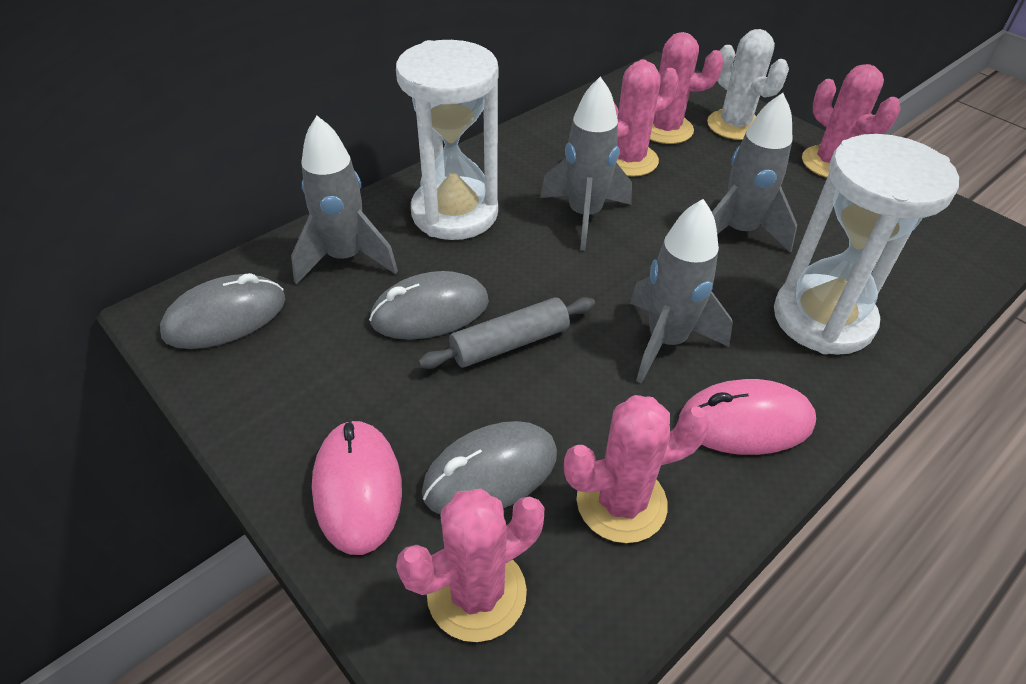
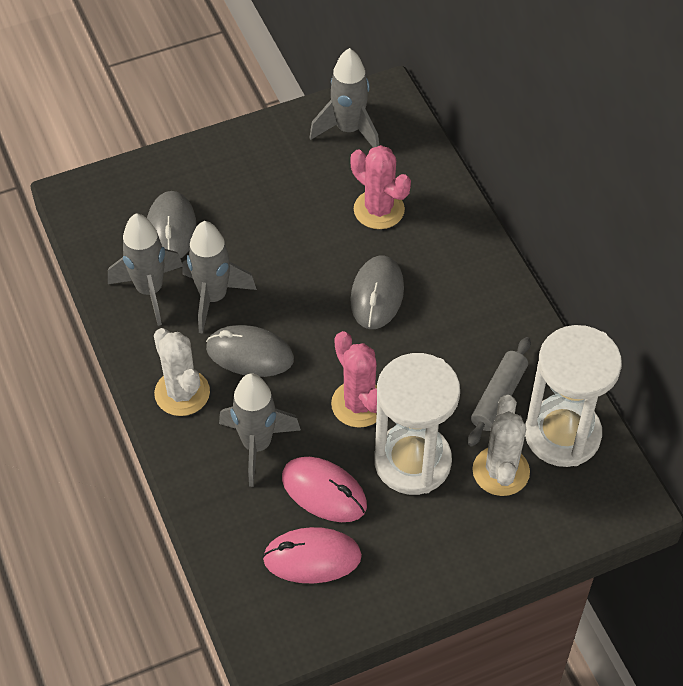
pink cactus: [396,489,544,642] [564,395,710,543] [614,61,679,177] [639,32,724,144] [802,64,901,178] = 5 -> [331,331,377,428] [350,145,411,229] = 2
white cactus: [707,29,789,140] = 1 -> [154,328,210,416] [472,395,530,496] = 2

